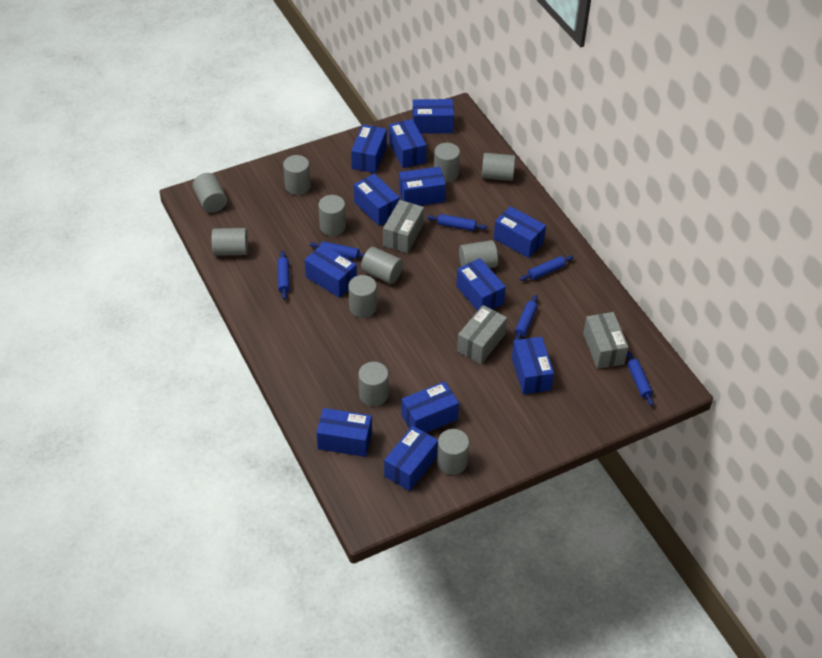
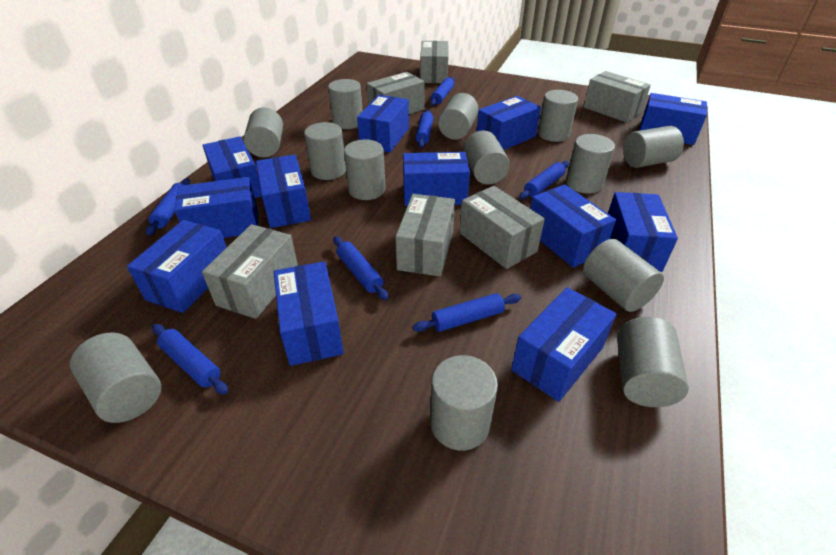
blue rolling pin: [277,251,290,300] [309,241,365,260] [427,214,487,231] [514,295,538,340] [520,255,574,281] [627,351,654,406] = 6 -> [146,178,190,235] [152,324,228,395] [333,236,389,300] [413,293,521,332] [416,110,433,148] [430,77,454,106] [519,161,569,199] = 7
grey box: [383,200,424,253] [457,305,507,364] [583,312,629,369] = 3 -> [202,224,298,319] [366,72,425,114] [395,194,455,277] [420,41,449,83] [460,186,545,269] [584,71,651,123] = 6
grey cylinder: [193,173,227,213] [212,228,248,256] [283,155,311,195] [318,195,346,236] [348,275,377,318] [358,362,389,406] [361,247,403,284] [434,143,460,182] [437,429,469,475] [459,240,498,268] [482,153,515,181] = 11 -> [70,333,161,423] [244,107,283,157] [304,122,346,180] [328,79,363,129] [344,139,386,200] [430,355,498,451] [438,93,479,140] [463,130,510,185] [538,90,578,142] [566,134,615,194] [583,239,664,312] [617,317,689,407] [623,126,684,168] = 13

